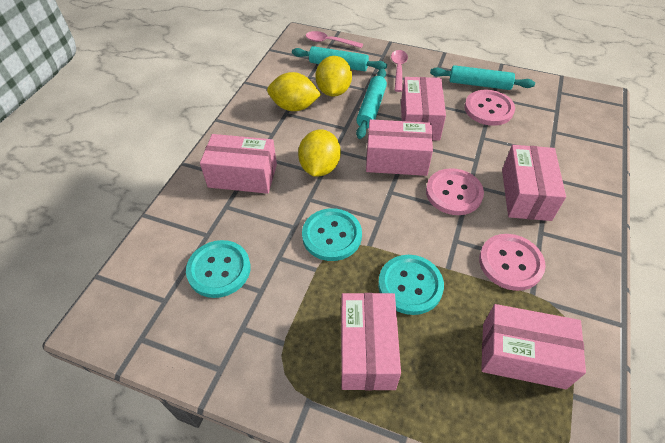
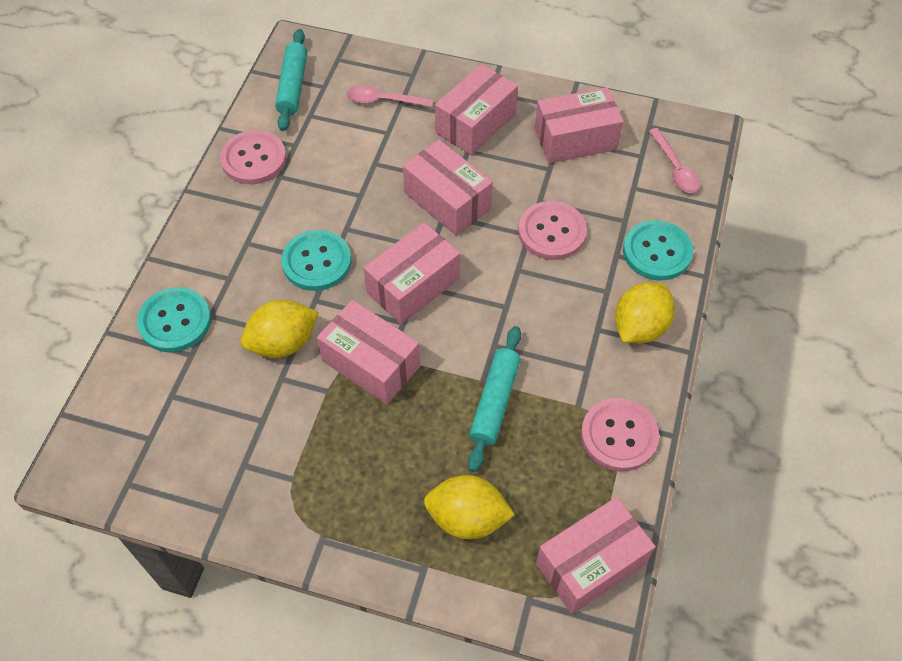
turquoise rolling pin: [292,46,387,71] [356,68,387,139] [430,65,535,90] = 3 -> [275,29,307,131] [468,326,521,472] = 2

